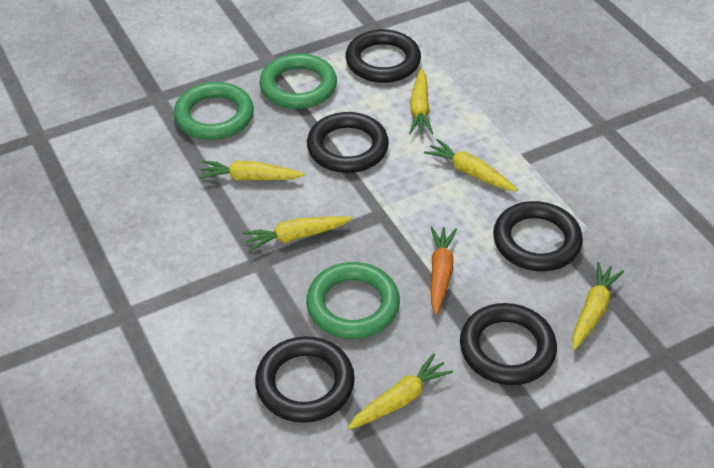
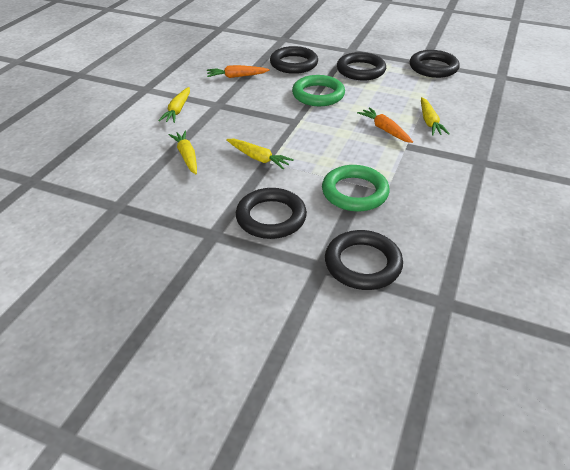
green ring: [174,82,254,140] [260,53,337,109] [306,262,400,339] = 3 -> [292,75,345,106] [322,165,390,212] = 2
orange carrot: [431,226,457,315] = 1 -> [207,65,270,78] [357,107,413,143] = 2
yellow carrot: [199,161,305,181] [243,216,352,252] [347,353,453,430] [409,69,433,135] [424,139,518,191] [572,262,624,350] = 6 -> [158,87,190,123] [169,131,197,175] [226,139,294,169] [421,97,450,135] = 4

